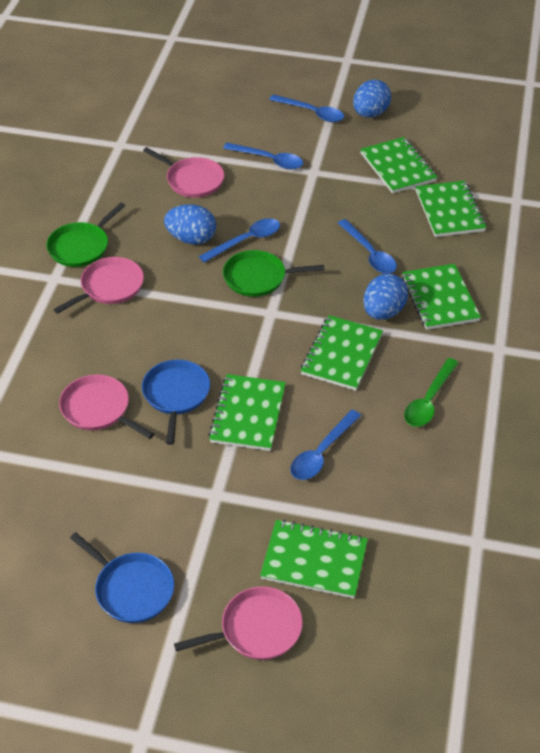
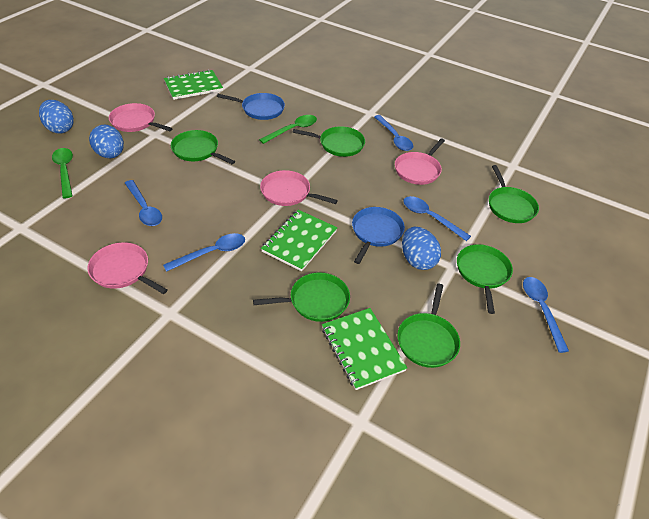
green notebook: [208,374,286,451] [260,519,368,598] [301,315,383,391] [360,137,437,194] [402,264,481,330] [416,181,486,237] = 6 -> [164,69,223,100] [261,210,337,271] [322,308,407,390] = 3
green pan: [46,203,125,267] [223,250,325,297] = 2 -> [171,130,235,164] [253,272,350,322] [293,126,365,157] [397,284,460,368] [457,244,513,314] [489,165,539,223] = 6
green spoon: [404,358,459,427] = 1 -> [52,148,73,198] [259,115,317,144] = 2

